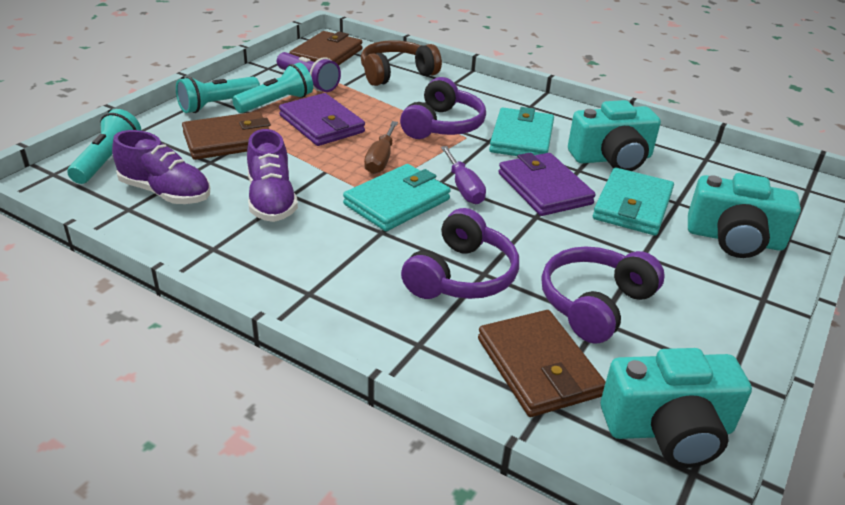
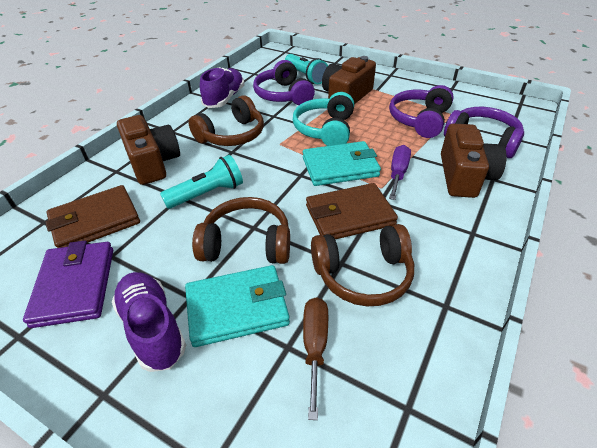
brown camera: none = 0 -> [117,115,180,185] [322,56,376,104] [441,123,507,198] = 3
brown headphones: [361,40,442,86] = 1 -> [188,95,264,146] [192,197,290,264] [311,224,414,306] = 3
brown wallet: [182,111,271,160] [289,31,363,66] [478,310,606,417] = 3 -> [46,185,140,248] [306,183,398,239] = 2
purple flashlight: [277,52,341,92] = 1 -> none = 0
purple wallet: [279,93,365,146] [498,152,596,216] = 2 -> [23,241,113,328] = 1
turquoise camera: [568,100,661,171] [601,348,752,468] [688,173,801,258] = 3 -> none = 0
turquoise flashlight: [67,109,141,184] [176,77,260,113] [232,63,313,113] = 3 -> [160,155,243,209] [285,54,328,84] = 2
turquoise headphones: none = 0 -> [293,92,354,146] = 1
turquoise wallet: [343,164,451,231] [489,107,554,156] [593,168,674,235] = 3 -> [185,265,290,347] [303,141,381,186] = 2

